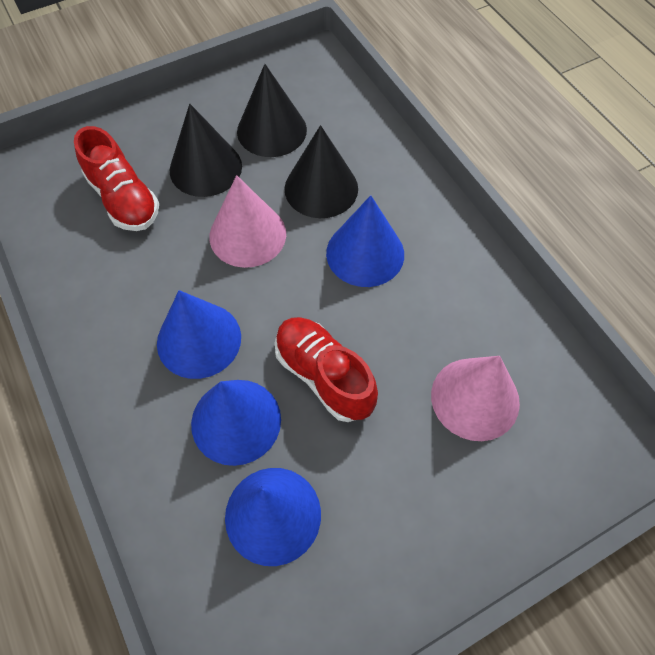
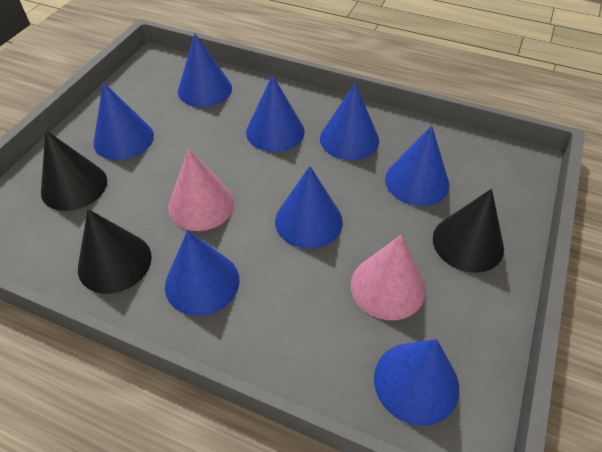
blue cone: [157,290,241,379] [191,380,281,466] [225,468,321,566] [326,195,404,287] = 4 -> [93,82,154,160] [165,230,240,316] [178,33,232,107] [246,75,305,152] [275,166,343,249] [320,83,379,160] [374,339,459,426] [385,125,449,206] = 8
red shoe: [74,126,159,231] [275,317,378,422] = 2 -> none = 0

